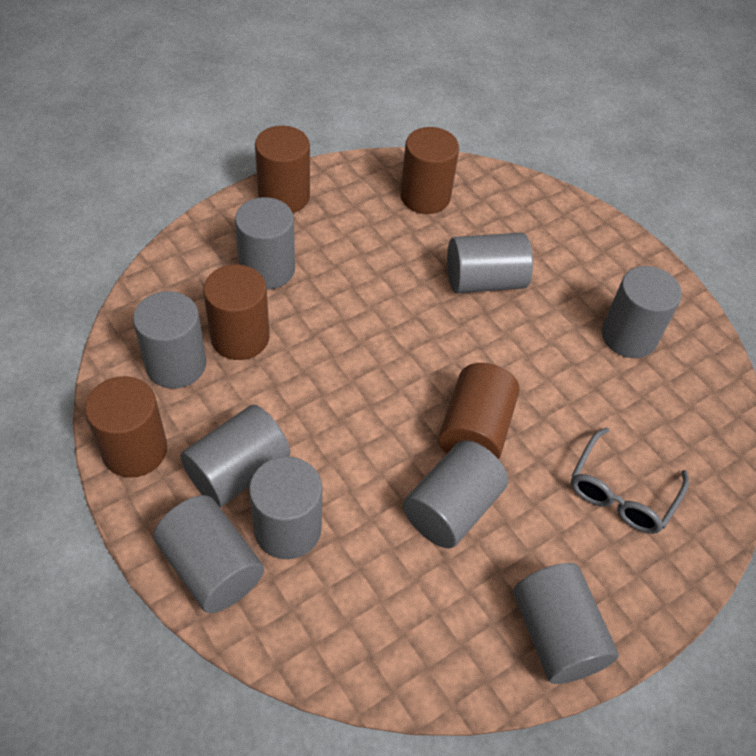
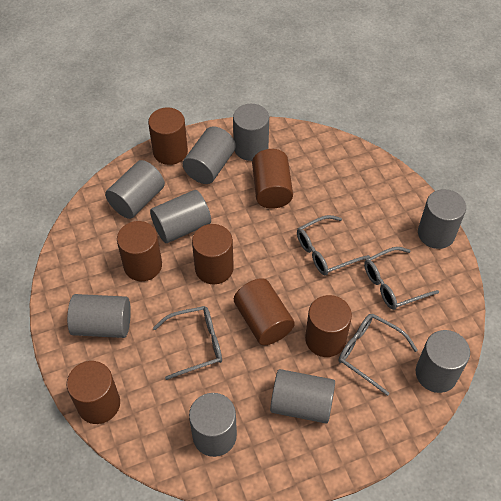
brown cylinder: [85,376,167,478] [203,265,269,360] [255,126,310,213] [400,127,459,214] [438,363,520,459] = 5 -> [66,361,120,424] [117,221,162,281] [148,107,188,165] [192,224,234,284] [234,278,295,345] [252,149,293,209] [305,295,352,357] = 7
grey glasses: [571,427,689,534] = 1 -> [153,306,222,380] [297,215,370,275] [338,314,418,396] [364,247,439,310] = 4

